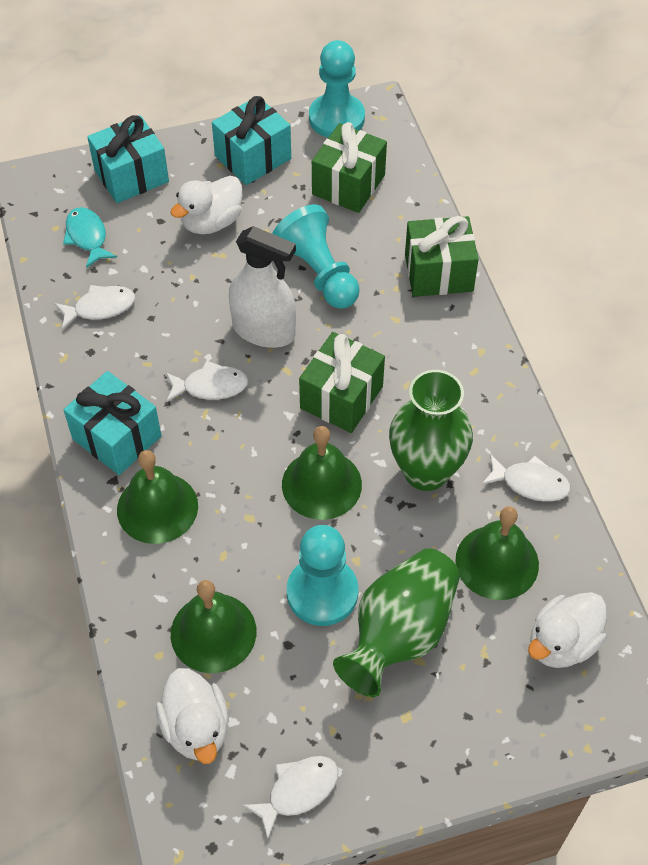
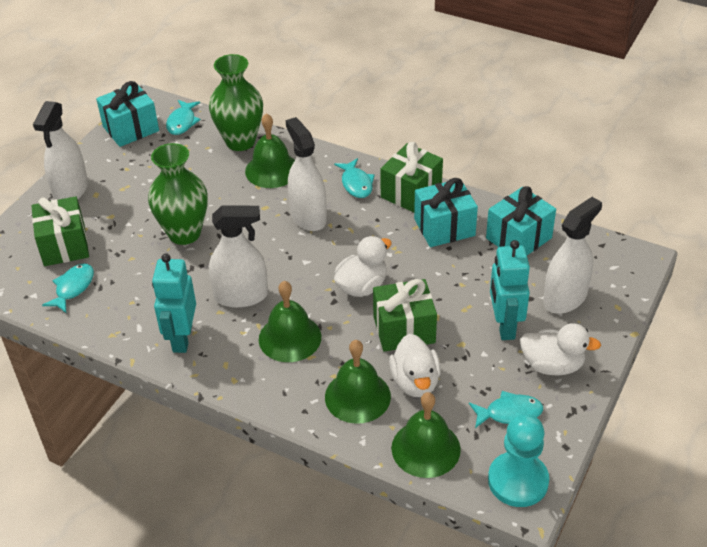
turquoise fish: [63,207,117,268] = 1 -> [42,264,94,313] [166,100,201,135] [334,158,375,198] [469,391,543,428] = 4
turquoise pawn: [272,204,360,309] [287,525,358,626] [309,40,365,138] = 3 -> [488,414,549,507] = 1
turquoise robot: none = 0 -> [152,254,196,353] [490,240,530,340] = 2
white fish: [54,285,135,330] [166,360,248,402] [243,756,338,839] [481,454,571,501] = 4 -> none = 0
white spray bottle: [229,226,296,348] = 1 -> [33,101,88,200] [209,205,268,308] [286,117,327,231] [543,197,602,314] = 4

